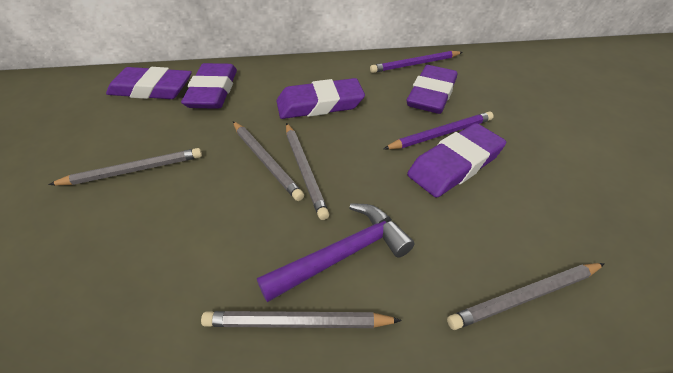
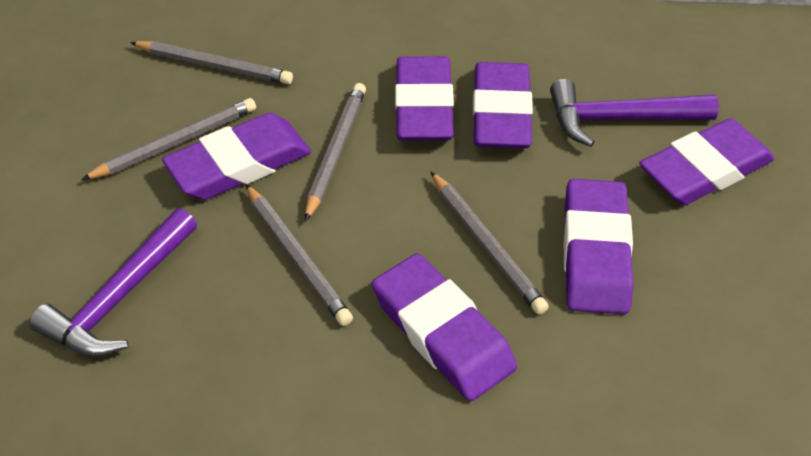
purple eraser: [106,67,192,99] [181,63,237,109] [276,78,365,119] [406,65,458,114] [407,123,506,198] = 5 -> [162,113,311,200] [372,253,517,401] [395,56,454,141] [473,62,533,148] [564,179,633,315] [639,119,775,205] = 6
purple hammer: [257,203,414,302] = 1 -> [30,208,197,357] [550,79,719,147] = 2
purple pencil: [370,51,463,73] [383,111,493,150] = 2 -> none = 0

